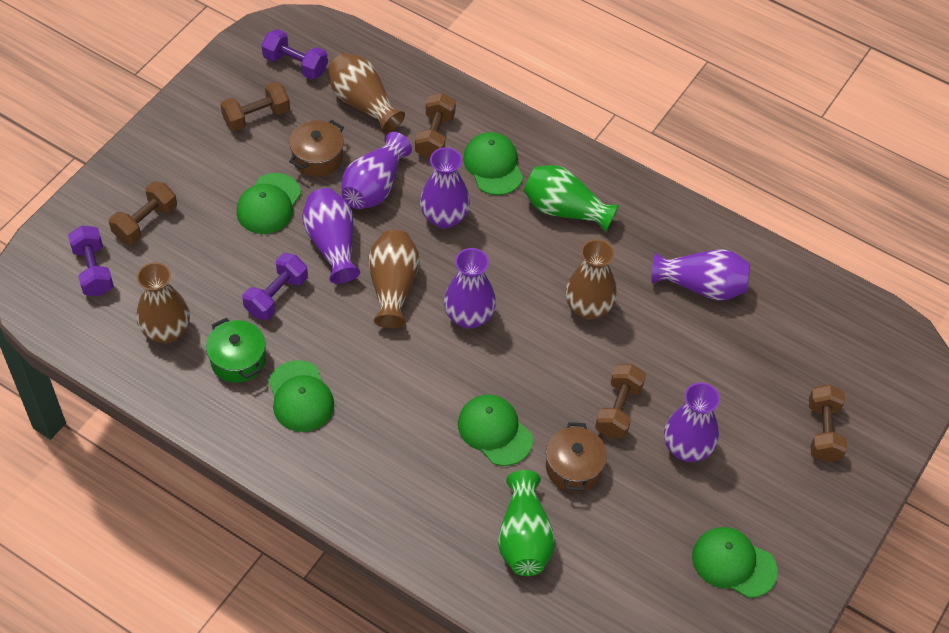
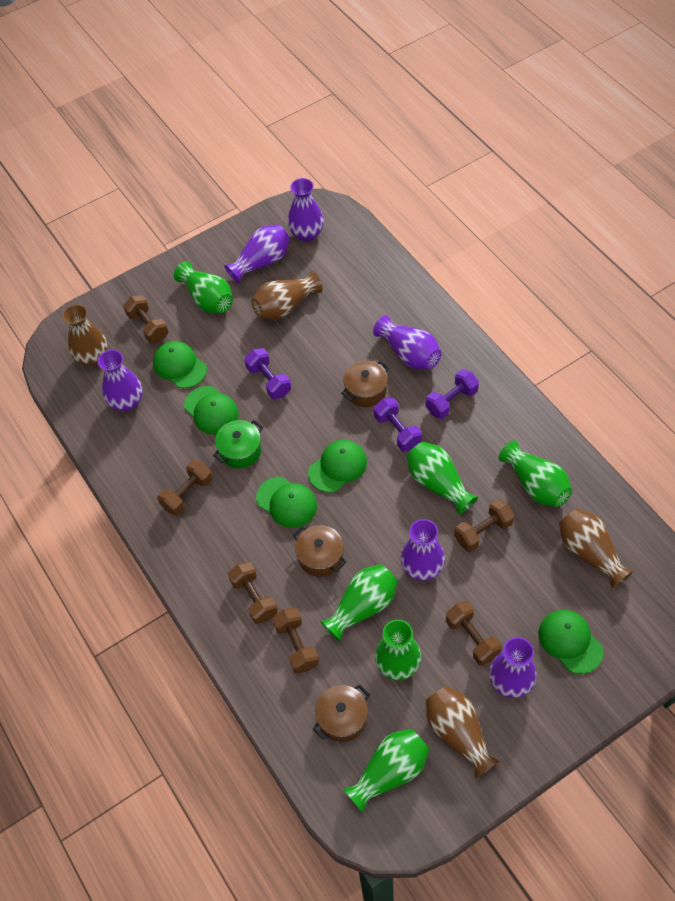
brown dumbbell: [109,181,177,244] [220,81,290,131] [415,93,456,159] [595,364,646,438] [809,384,847,462] = 5 -> [123,295,169,343] [157,460,213,516] [228,562,278,624] [273,607,319,674] [446,601,502,666] [454,499,514,552] = 6
brown pot: [289,120,344,177] [546,422,607,492] = 2 -> [293,525,346,577] [313,684,370,742] [341,360,390,407] = 3
green vase: [498,470,555,576] [524,165,619,233] = 2 -> [174,261,233,313] [320,564,398,642] [343,729,429,813] [375,619,421,680] [407,442,478,515] [499,440,572,507] = 6

